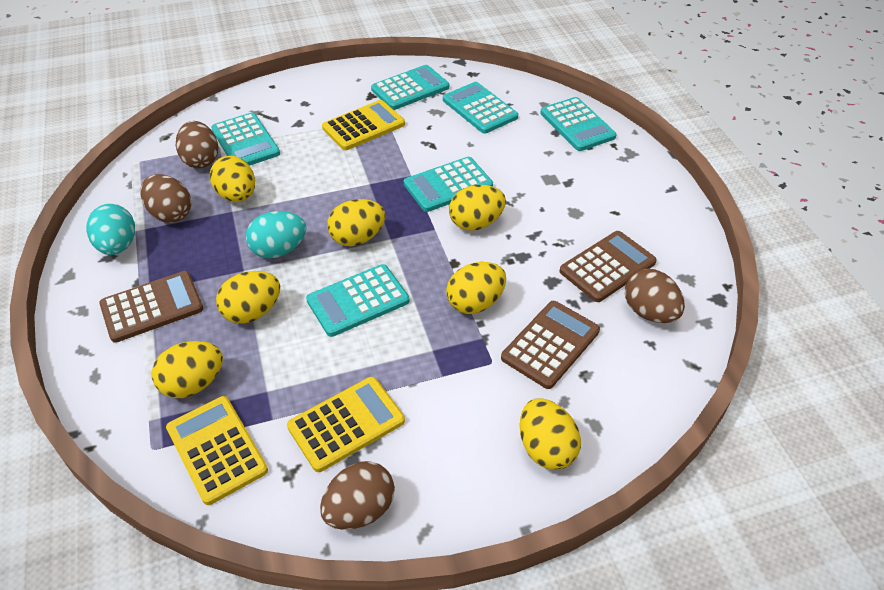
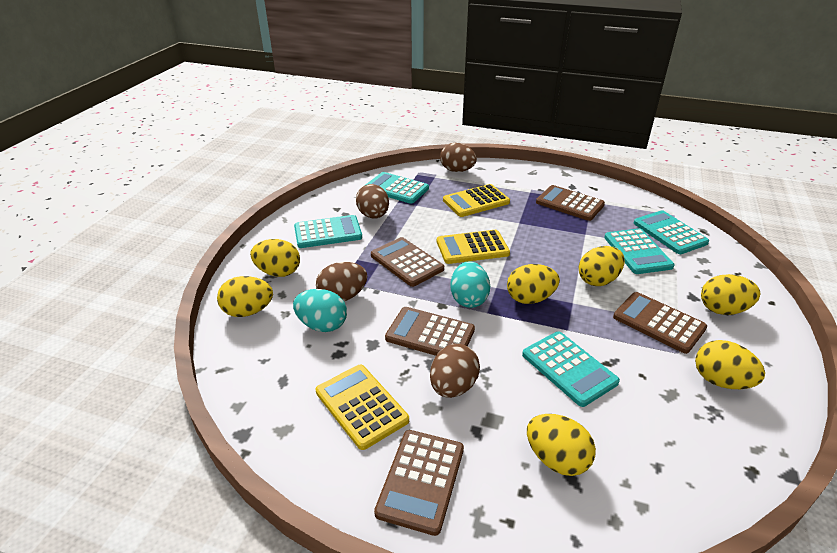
brown calculator: [99,271,203,343] [501,301,600,389] [559,231,657,302] = 3 -> [371,237,444,287] [374,430,464,536] [385,307,475,356] [536,185,605,221] [613,292,707,354] = 5
turquoise calculator: [211,113,280,166] [306,264,409,337] [371,65,449,110] [404,157,493,212] [443,82,518,134] [540,97,617,151] = 6 -> [294,215,362,248] [366,172,429,204] [522,331,620,407] [604,228,674,274] [634,210,709,254] = 5

